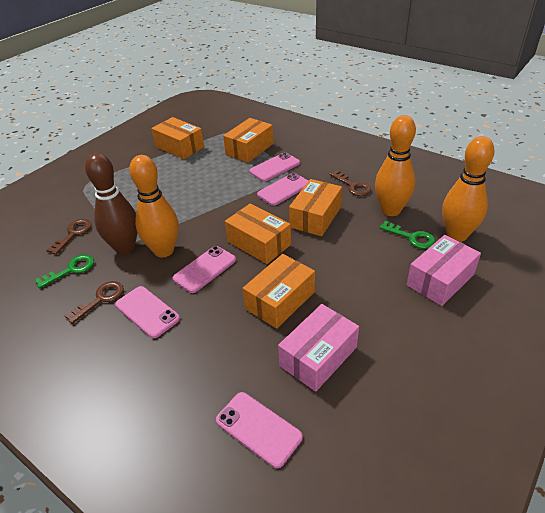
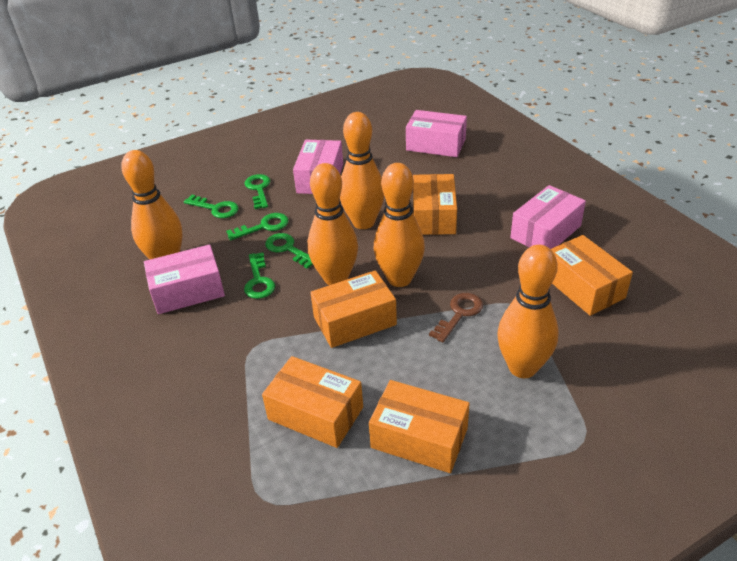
brown bowling pin: [85,153,137,254] = 1 -> none = 0
brown key: [46,219,92,255] [64,281,124,324] [330,170,371,196] = 3 -> [429,293,483,342] = 1
green key: [35,255,94,289] [379,221,435,249] = 2 -> [184,195,239,218] [226,213,289,240] [244,174,271,209] [244,252,275,299] [265,233,313,269] = 5
orange bowling pin: [129,155,179,257] [375,115,416,216] [442,136,494,242] = 3 -> [121,150,183,259] [307,163,358,285] [340,112,384,229] [374,163,425,287] [497,245,559,378] = 5
pink box: [278,304,359,392] [407,235,481,306] = 2 -> [144,244,225,314] [293,140,343,194] [406,110,467,157] [510,185,586,249] = 4
pink phone: [115,286,180,338] [173,246,236,293] [216,392,303,468] [249,152,300,182] [257,173,308,206] = 5 -> none = 0

